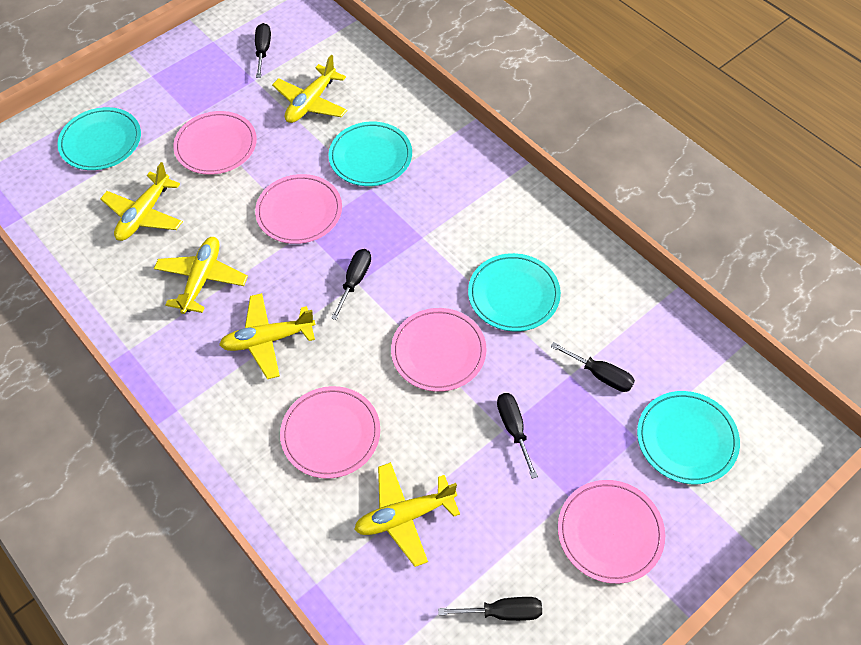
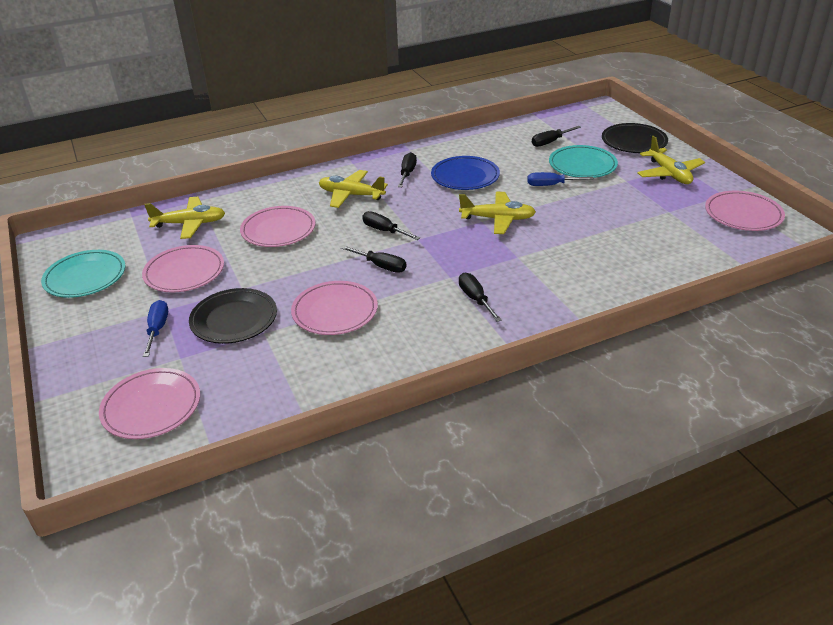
black plate: none = 0 -> [189,288,277,344] [602,123,668,153] = 2
blue plate: none = 0 -> [431,156,500,190] = 1
blue screwdriver: none = 0 -> [143,300,168,357] [527,172,594,186] = 2
turquoise plate: [57,107,141,170] [329,122,412,186] [468,253,561,331] [637,391,740,484] = 4 -> [41,250,126,298] [549,145,618,178] = 2
yellow plane: [100,162,183,241] [154,237,248,314] [219,293,316,379] [272,55,347,123] [354,462,460,567] = 5 -> [144,197,225,239] [319,170,388,208] [459,192,536,234] [637,136,705,184] = 4

